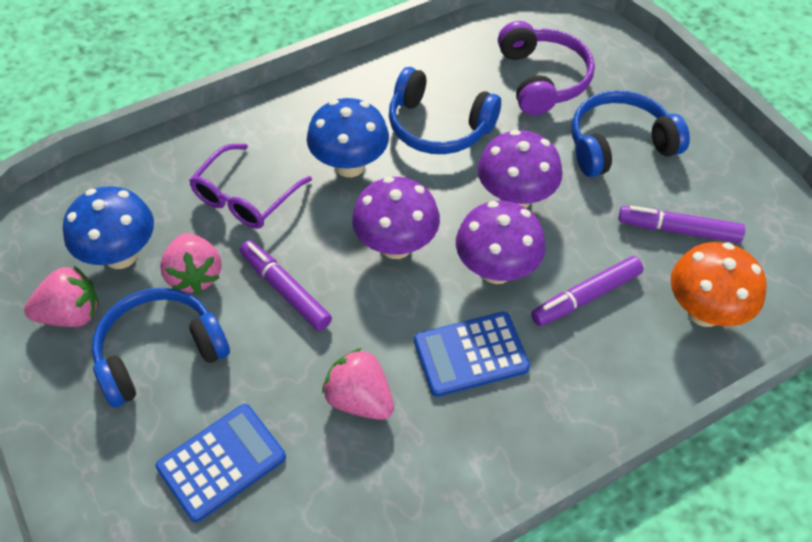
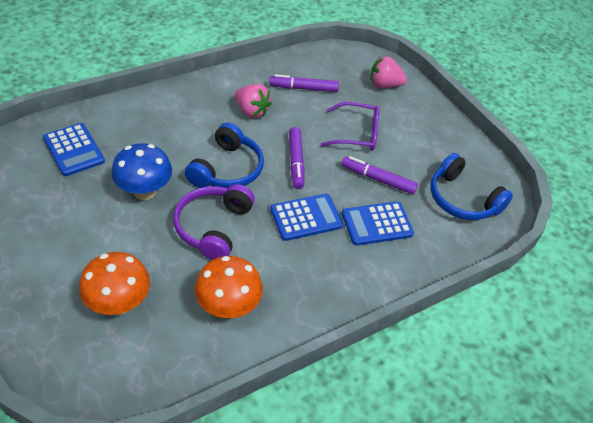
blue calculator: [155,404,286,522] [414,312,530,397] = 2 -> [43,123,105,176] [270,194,343,241] [342,201,414,246] = 3
blue headphones: [92,288,230,408] [389,67,501,154] [572,90,690,177] = 3 -> [185,123,264,188] [430,153,513,220] = 2
blue mushroom: [63,186,154,269] [307,98,389,177] = 2 -> [112,143,172,200] = 1
orange mushroom: [671,242,766,327] = 1 -> [79,252,150,315] [195,256,263,318] = 2
pink strawberry: [24,266,99,327] [160,233,222,294] [322,348,394,420] = 3 -> [235,84,272,118] [370,56,407,88] = 2
purple mushroom: [352,177,440,259] [456,201,546,284] [477,130,562,208] = 3 -> none = 0

